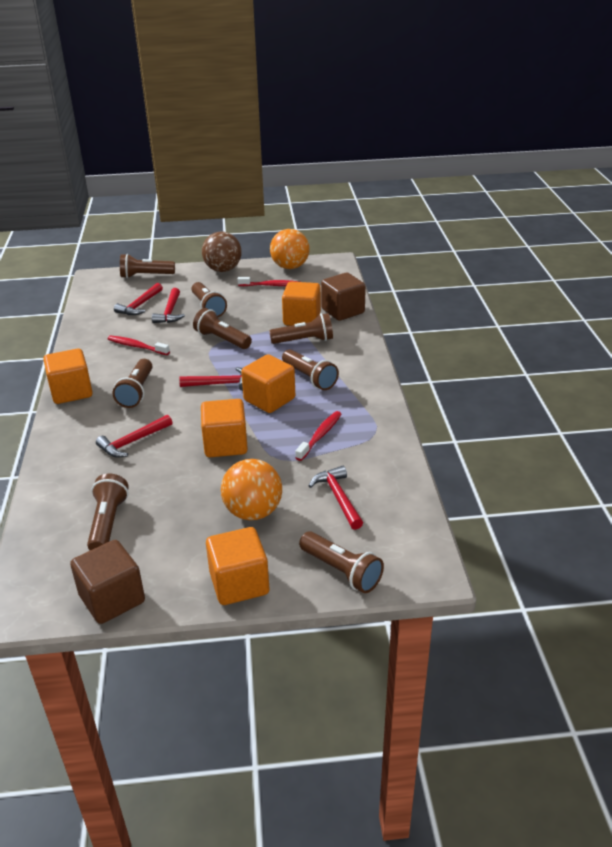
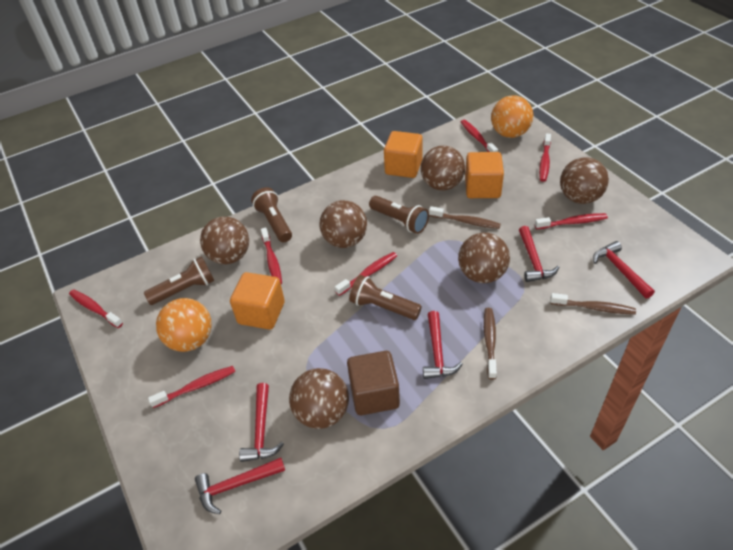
brown ball: [202,232,242,272] = 1 -> [200,216,249,264] [289,368,349,429] [319,200,367,248] [421,146,465,190] [458,233,510,283] [560,157,609,204] = 6
brown cube: [70,540,145,624] [321,273,366,321] = 2 -> [347,351,400,415] = 1
brown flashlight: [87,473,129,550] [113,359,153,408] [120,254,175,278] [191,282,227,317] [193,308,252,349] [269,313,333,344] [282,350,339,390] [299,531,384,593] = 8 -> [144,256,215,305] [251,187,292,242] [349,275,422,320] [369,196,429,234] = 4
brown toothbrush: none = 0 -> [429,206,501,229] [484,308,497,380] [550,293,636,315] = 3
orange cube: [43,348,93,404] [201,399,248,457] [206,527,269,605] [241,354,295,413] [282,282,321,326] = 5 -> [230,272,285,330] [384,131,423,178] [465,152,504,198] = 3
red toothbrush: [108,336,170,355] [237,277,300,286] [295,411,341,461] = 3 -> [69,289,123,328] [148,366,235,408] [261,228,282,284] [335,252,397,296] [461,120,498,152] [535,213,608,229] [539,133,551,182] = 7

